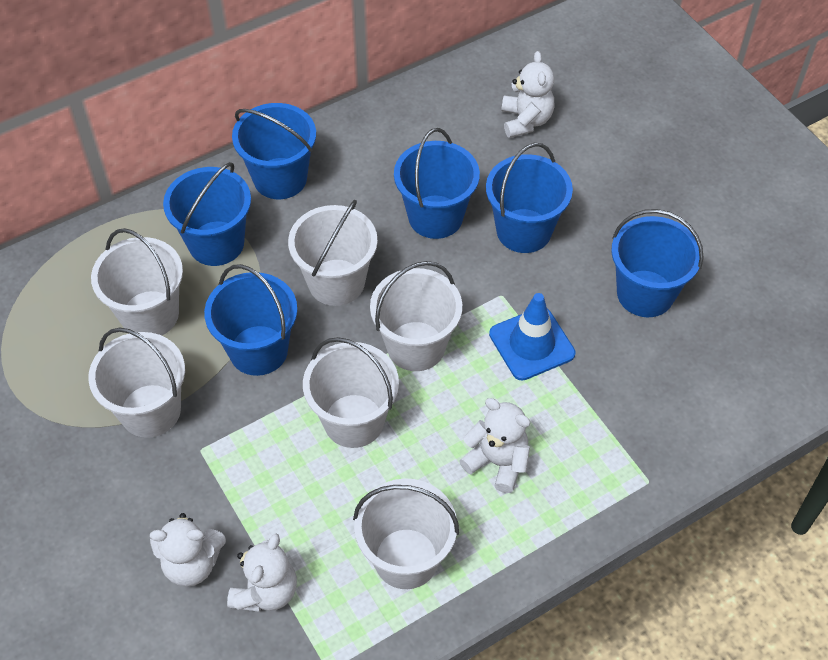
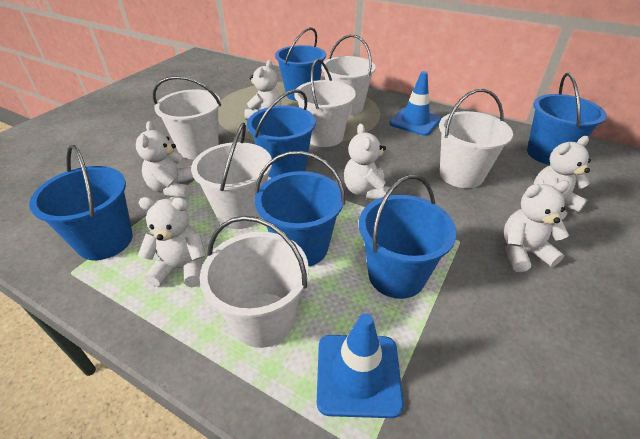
blue traffic cone: [489,293,576,381] = 1 -> [317,313,404,418] [389,71,441,136] = 2
white teddy bear: [150,513,226,587] [227,534,297,612] [459,398,530,493] [501,51,554,138] = 4 -> [136,121,194,198] [138,197,206,287] [244,60,281,120] [344,124,390,200] [504,181,570,272] [533,136,591,220] = 6

